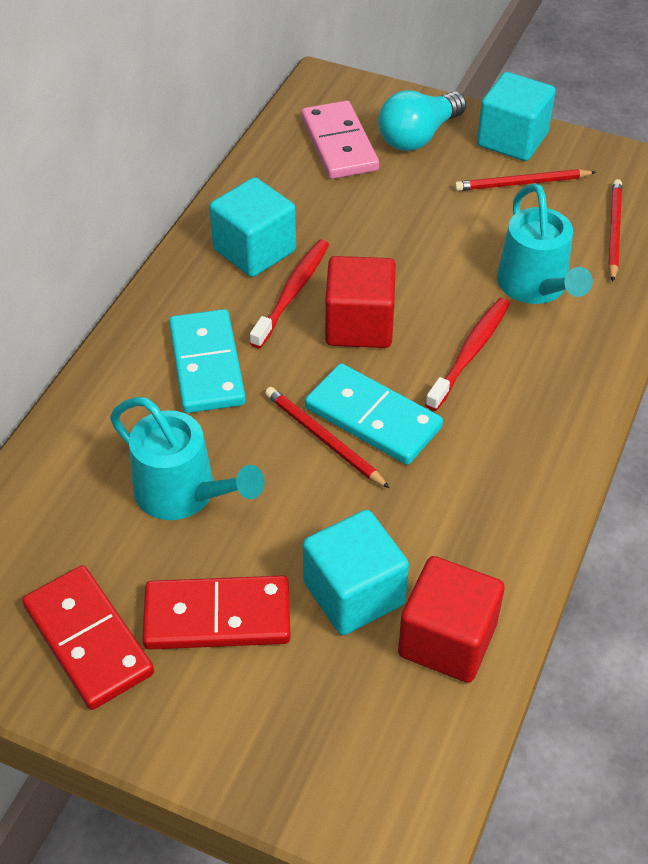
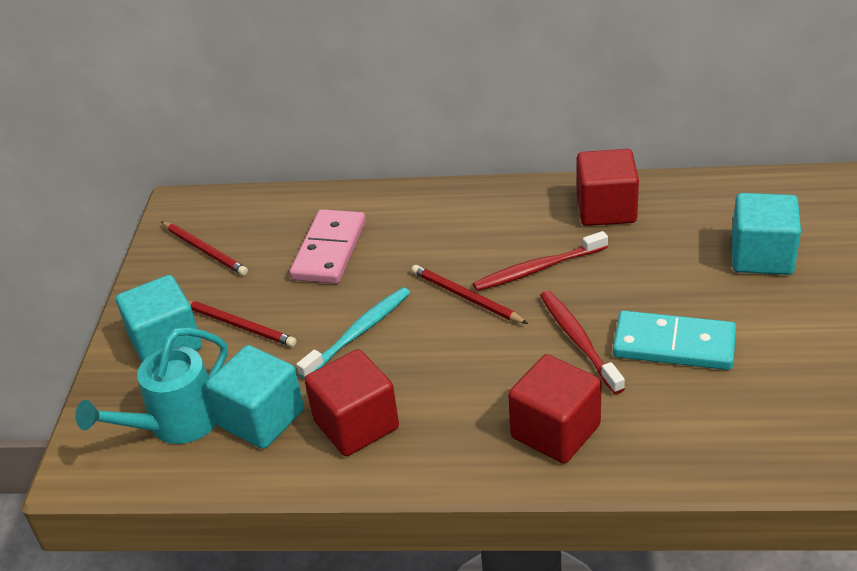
red cube: [325,256,396,348] [398,556,505,683] = 2 -> [304,349,399,456] [508,354,602,464] [577,149,639,226] = 3
red domino: [22,565,154,710] [142,575,291,650] = 2 -> none = 0
turquoise domino: [169,309,246,413] [305,363,443,465] = 2 -> [613,311,736,370] = 1
turquoise light bulb: [378,90,467,151] = 1 -> none = 0
turquoise toothbrush: none = 0 -> [296,287,410,379] = 1
turquoise watering can: [110,397,265,520] [497,183,593,304] = 2 -> [75,327,228,444] = 1

